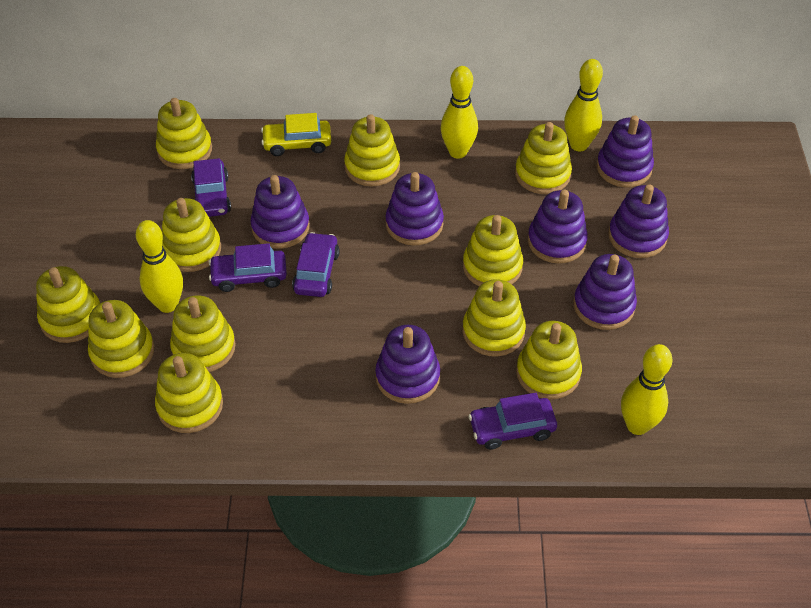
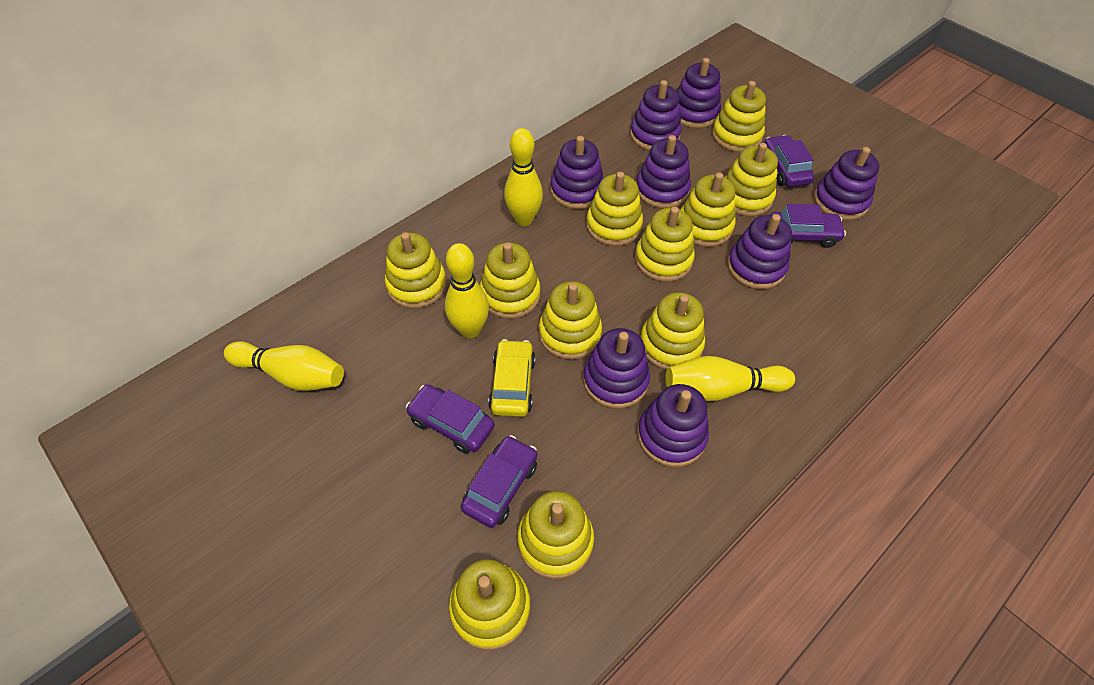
purple stacking toy: [250,175,310,249] [375,325,440,404] [386,172,444,246] [528,190,588,264] [574,254,637,330] [596,115,654,188] [608,184,669,258] = 7 -> [550,136,604,209] [583,328,650,409] [630,80,682,151] [636,135,691,208] [637,384,709,467] [677,58,721,128] [727,214,792,289] [814,147,879,220] = 8

